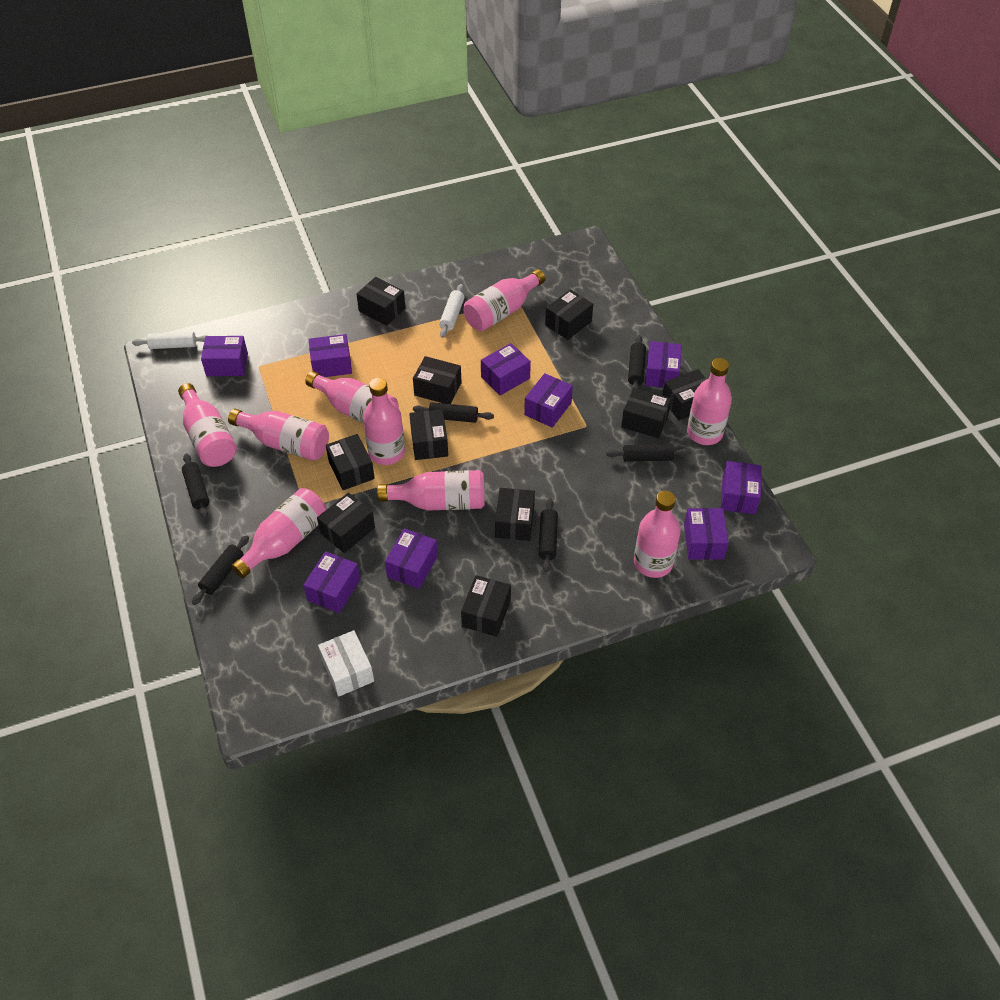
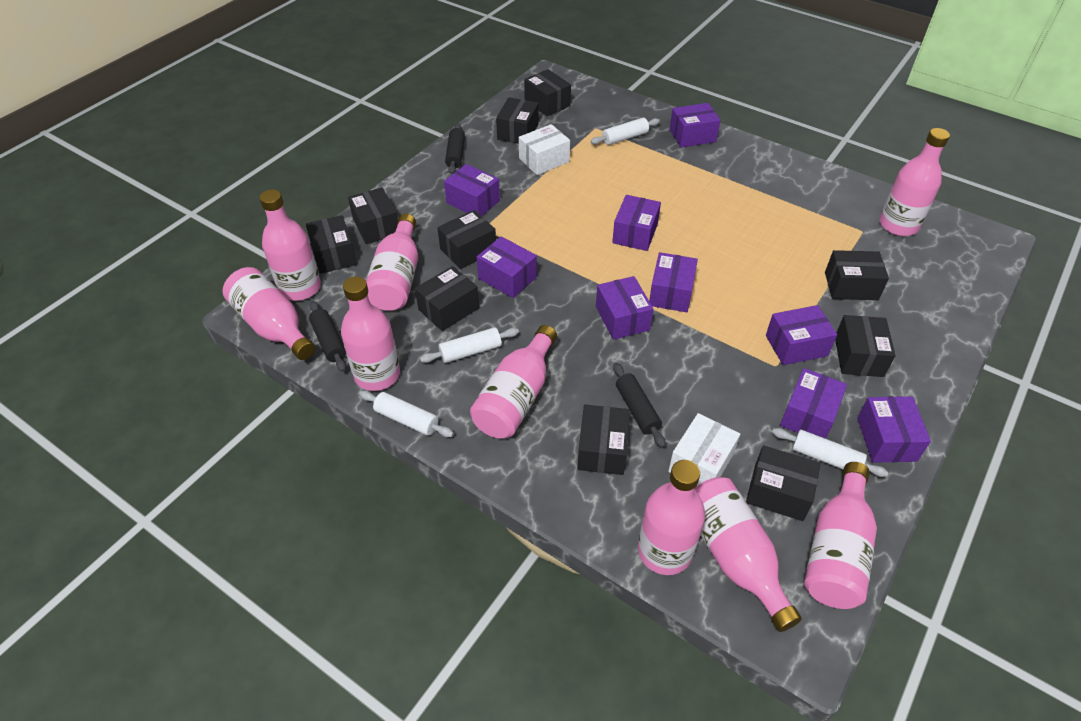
black rolling pin: [182,453,209,519] [192,535,249,605] [413,402,494,423] [538,498,558,573] [606,444,691,462] [628,335,646,390] = 6 -> [309,301,346,372] [445,123,465,174] [613,363,666,448] = 3
white box: [318,630,374,697] = 1 -> [519,124,570,175] [668,413,740,486] = 2
white rolling pin: [132,332,208,349] [439,284,464,338] = 2 -> [359,390,454,438] [420,327,519,363] [591,118,660,145] [772,428,889,477] = 4

